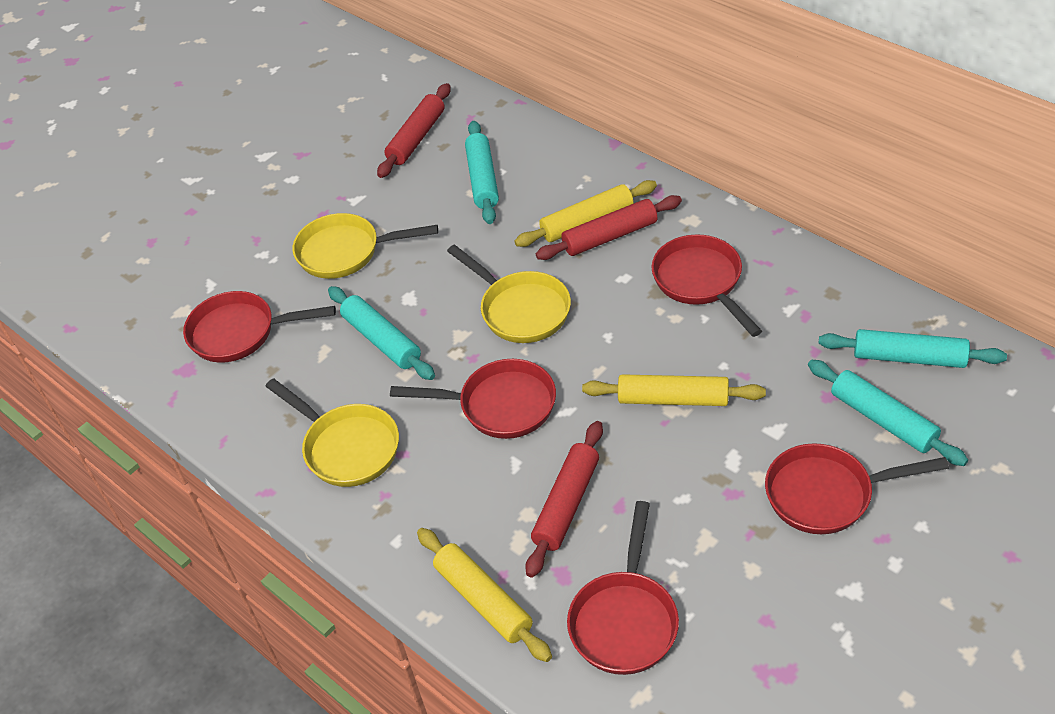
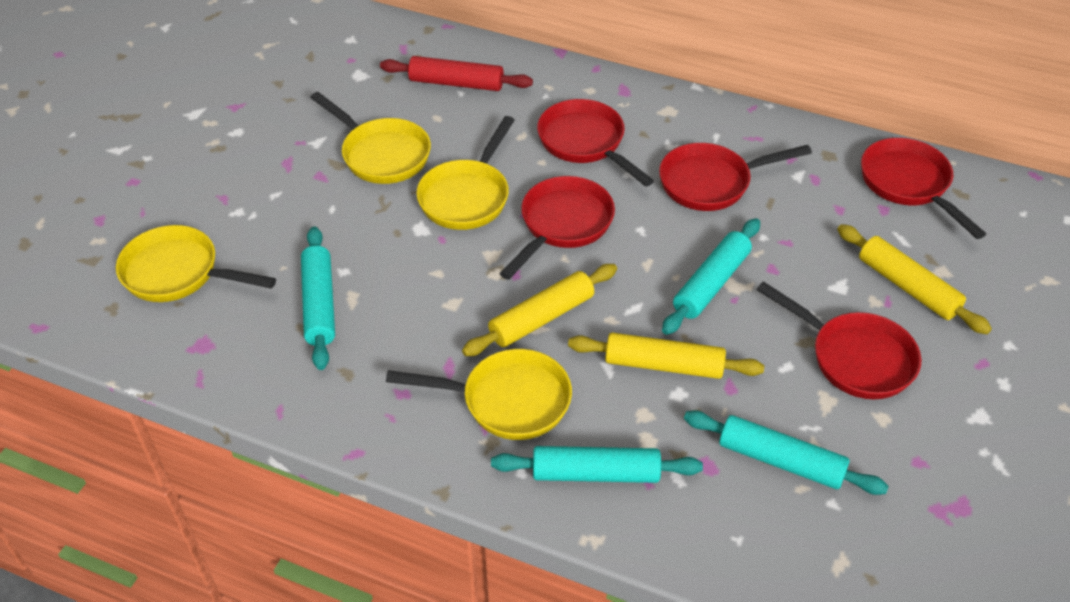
red rolling pin: [377,83,451,178] [525,421,603,578] [536,195,682,260] = 3 -> [380,56,533,91] = 1
yellow pan: [265,378,399,487] [293,213,438,279] [447,244,571,343] = 3 -> [116,225,276,302] [310,92,431,184] [386,349,572,440] [416,116,515,230] = 4

